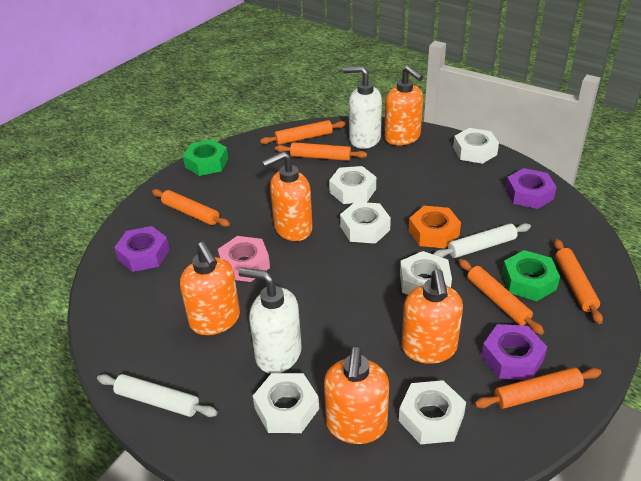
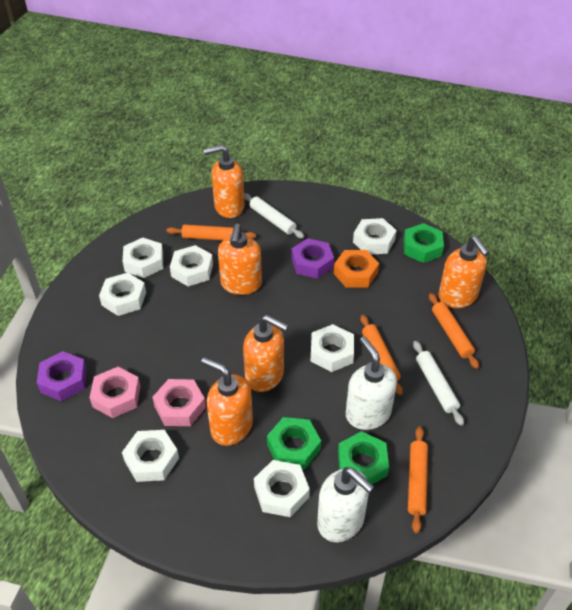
green nut: [183,140,228,176] [502,250,560,301] = 2 -> [267,417,321,469] [338,431,389,484] [403,223,444,263] = 3
orange rolling pin: [152,189,230,227] [260,120,346,145] [275,142,367,161] [459,259,544,335] [474,367,602,409] [554,239,603,324] = 6 -> [166,225,256,241] [360,315,403,395] [408,426,428,533] [429,293,479,369] = 4
pink nut: [218,236,270,282] = 1 -> [89,367,141,418] [152,379,206,426] = 2
purple nut: [114,226,170,272] [481,324,547,380] [505,168,557,209] = 3 -> [37,351,87,401] [291,238,334,279] = 2
white nut: [253,373,319,433] [329,166,376,204] [340,202,391,244] [399,380,466,444] [400,251,452,295] [453,128,499,164] = 6 -> [99,273,146,316] [122,430,179,482] [123,238,163,278] [170,245,213,286] [254,460,310,517] [311,324,354,372] [353,218,397,255] = 7

